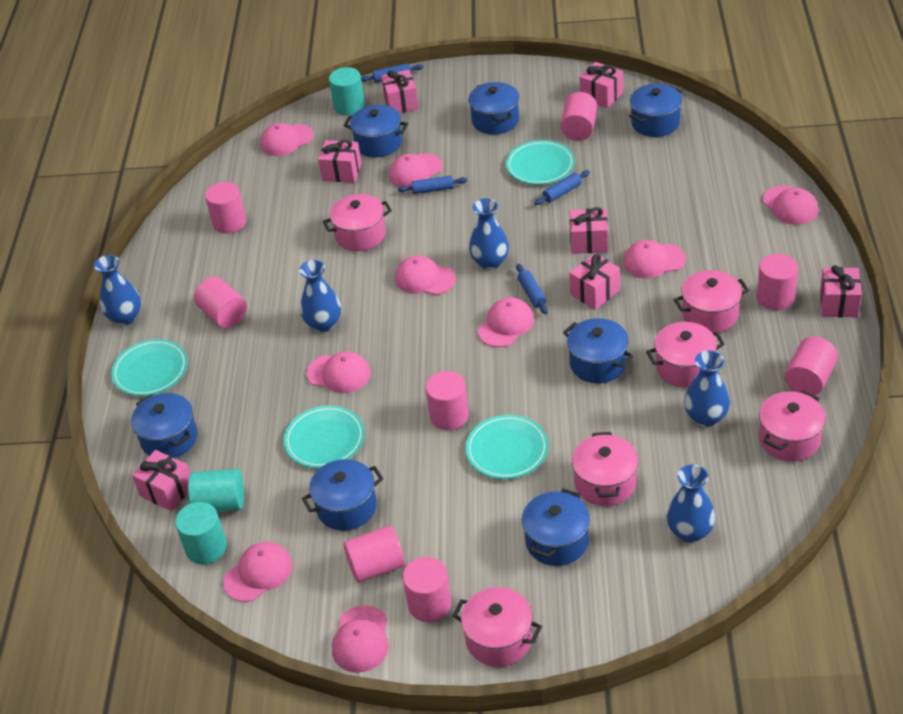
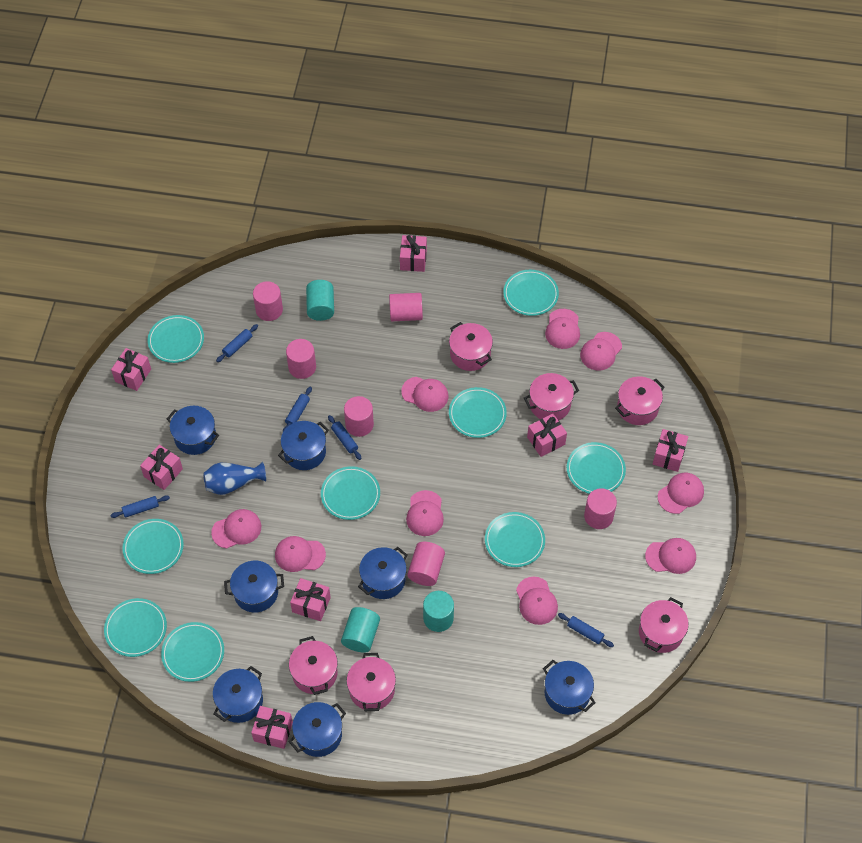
blue rolling pin: [361,63,423,83] [398,176,468,194] [516,264,548,314] [534,170,590,205] = 4 -> [110,495,170,518] [216,324,258,362] [283,387,312,432] [328,415,362,460] [558,613,614,647] = 5
blue vase: [94,255,141,325] [299,260,341,332] [469,198,509,270] [667,464,715,543] [684,350,730,427] = 5 -> [203,462,266,495] = 1
pink cylinder: [194,277,247,328] [205,182,246,234] [343,526,405,583] [402,557,452,622] [425,371,469,430] [560,92,597,141] [757,254,798,311] [784,336,838,395] = 8 -> [253,281,283,321] [286,339,316,379] [344,396,374,437] [389,293,423,321] [407,542,445,586] [584,488,617,529] = 6
turquoise plate: [111,339,188,396] [284,405,365,468] [466,415,548,479] [506,140,575,185] = 4 -> [104,598,167,657] [122,519,184,574] [148,315,204,363] [161,622,224,682] [321,466,380,520] [449,387,507,438] [485,512,545,567] [503,270,559,316] [567,442,626,494] = 9

